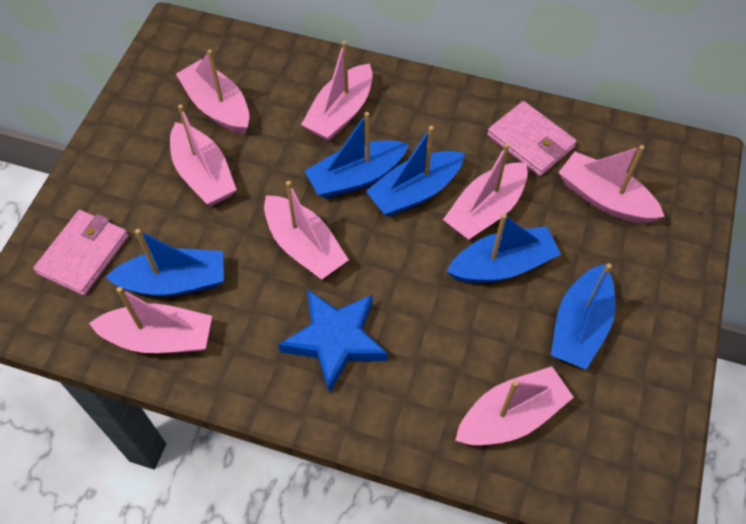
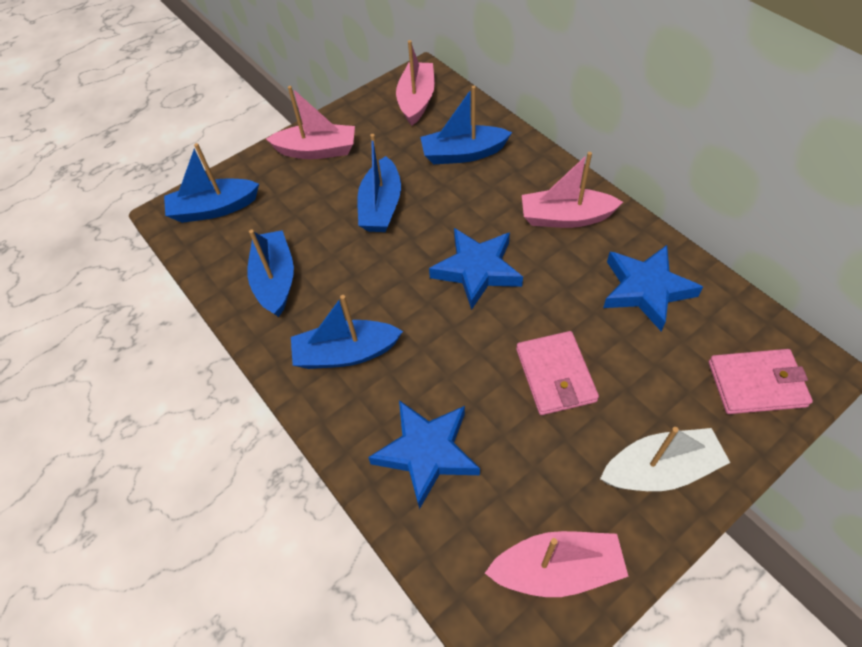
blue star: [278,289,388,393] = 1 -> [368,400,480,509] [429,228,523,310] [603,245,703,331] = 3
pink boat: [89,287,212,353] [170,104,237,206] [176,50,249,134] [264,181,349,280] [301,41,373,141] [443,143,528,240] [455,366,574,445] [558,145,665,223] = 8 -> [266,86,355,159] [396,40,435,126] [485,531,629,597] [522,152,623,228] = 4
white boat: none = 0 -> [600,427,730,491] = 1

